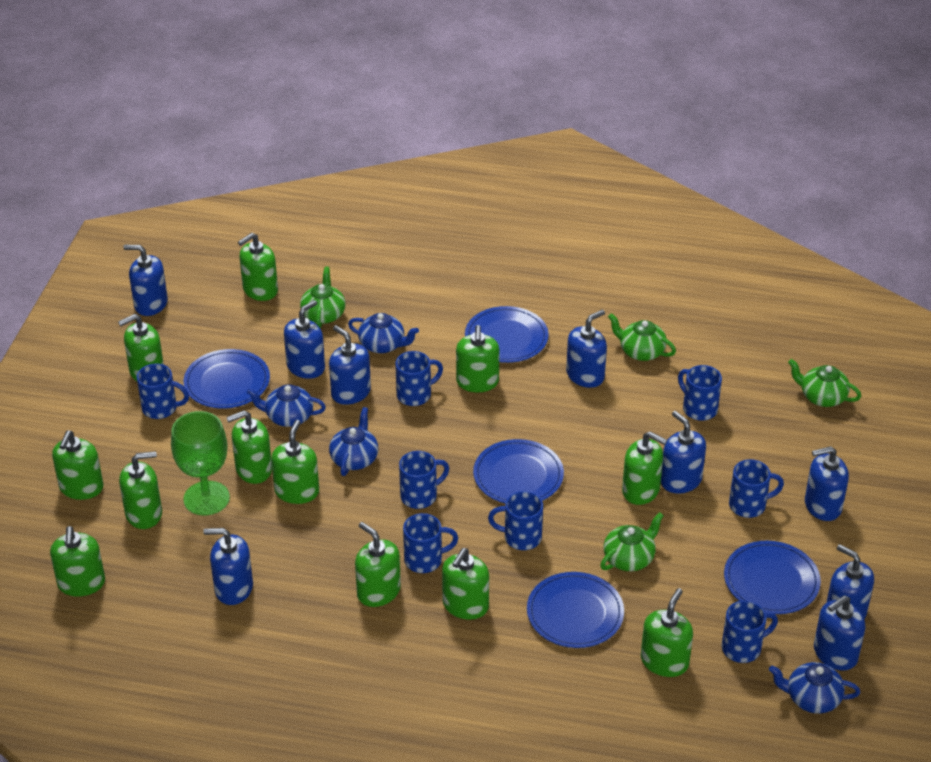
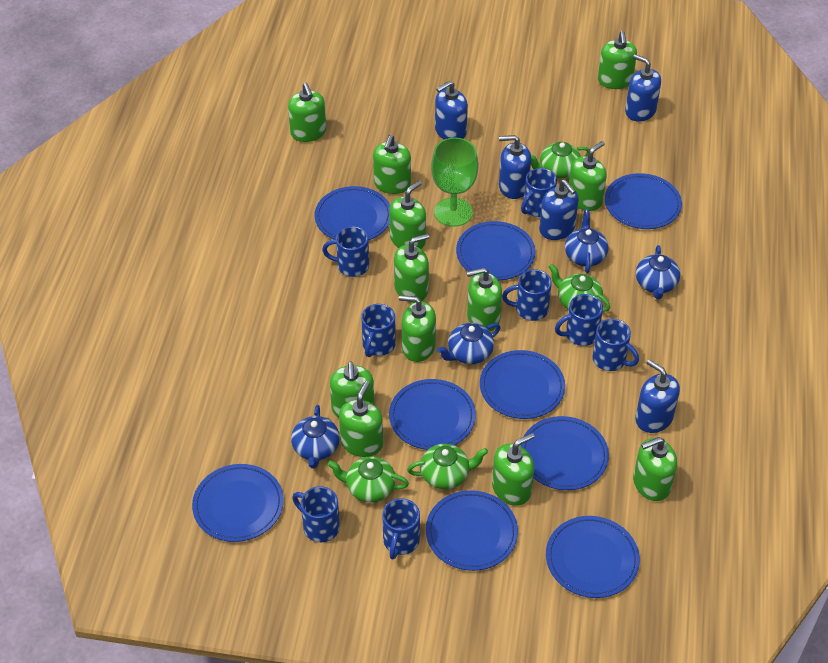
blue plate: [184,349,270,408] [465,306,549,363] [473,439,564,503] [527,572,624,648] [724,541,821,614] = 5 -> [192,464,284,542] [314,186,390,240] [389,379,476,450] [426,490,518,571] [456,221,535,281] [480,350,565,419] [520,416,609,490] [546,516,640,598] [605,173,682,229] = 9
blue soap dispenser: [123,245,168,316] [203,528,253,605] [284,300,325,379] [329,325,371,405] [566,310,607,388] [661,411,706,494] [805,446,849,521] [814,595,865,671] [826,544,874,619] = 9 -> [435,81,468,139] [499,135,531,199] [539,179,579,240] [625,54,661,121] [635,359,680,433] = 5

